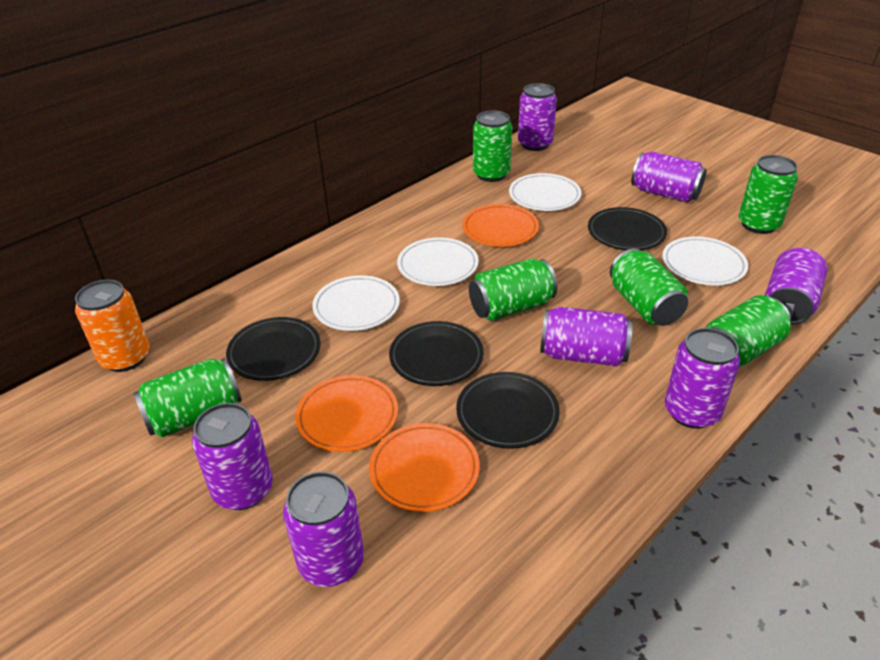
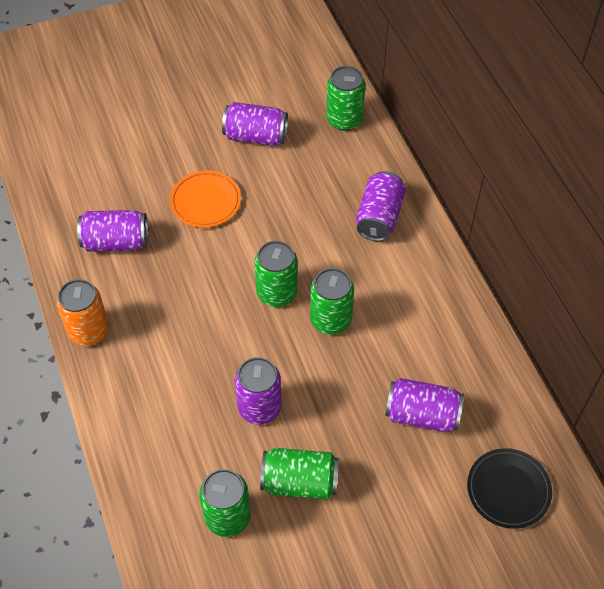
black plate: [226,317,320,381] [389,321,484,386] [456,372,560,449] [588,207,667,250] = 4 -> [467,448,552,529] = 1
green can: [133,358,242,437] [469,258,557,321] [473,110,512,182] [610,248,688,326] [706,295,791,368] [739,155,798,234] = 6 -> [199,469,251,537] [255,241,298,307] [260,448,339,500] [310,268,354,335] [326,66,365,131] = 5
orange plate: [295,375,398,452] [369,423,480,512] [462,204,539,247] = 3 -> [170,171,241,228] = 1
purple can: [192,403,273,510] [283,472,364,587] [518,83,557,151] [540,307,633,367] [631,152,707,202] [665,328,740,429] [765,248,827,325] = 7 -> [77,210,148,252] [222,102,288,146] [235,357,282,425] [356,171,406,241] [385,378,464,432] = 5
white plate: [313,275,400,331] [397,237,479,286] [509,173,581,211] [662,236,748,286] = 4 -> none = 0

